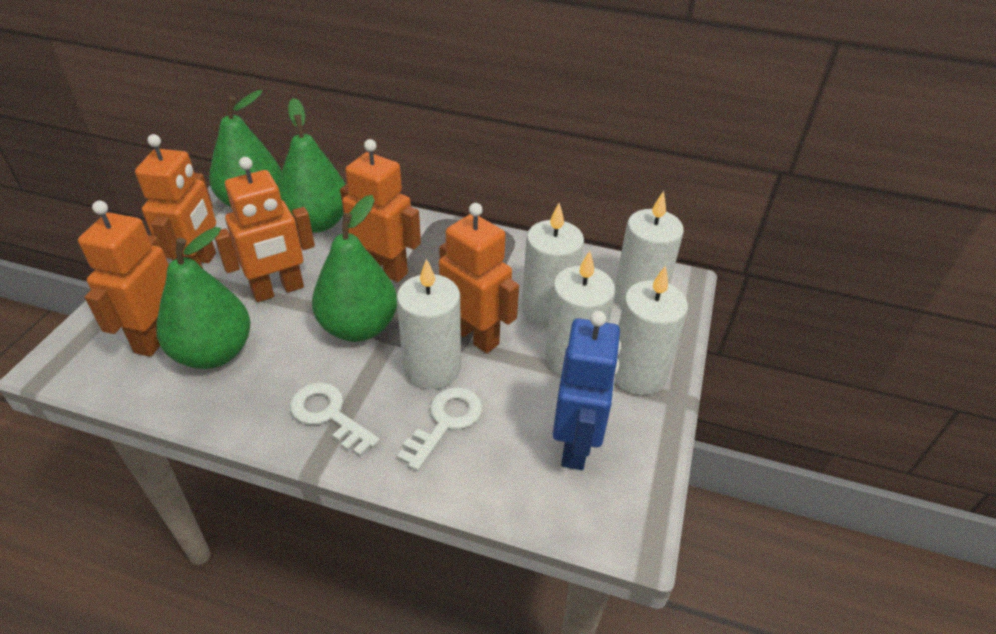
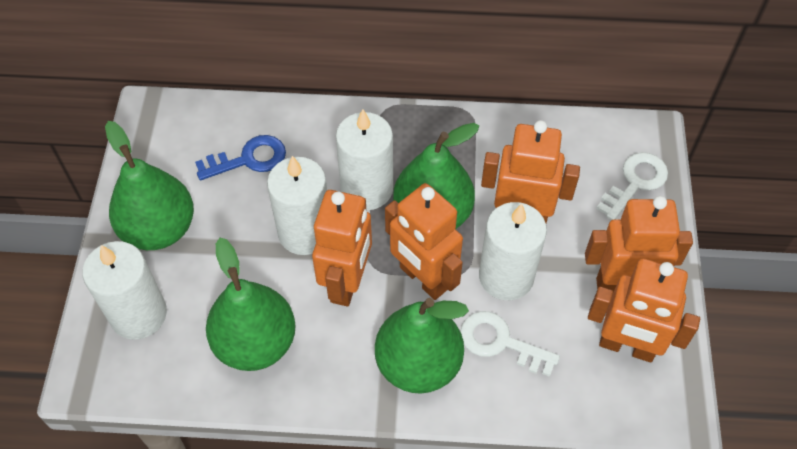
blue key: none = 0 -> [195,135,286,180] = 1
blue robot: [553,311,621,470] = 1 -> none = 0
white candle: [397,259,461,389] [521,203,584,328] [545,251,615,376] [614,265,688,395] [615,191,684,307] = 5 -> [82,241,167,340] [267,156,327,255] [336,109,393,210] [479,202,547,300] = 4

